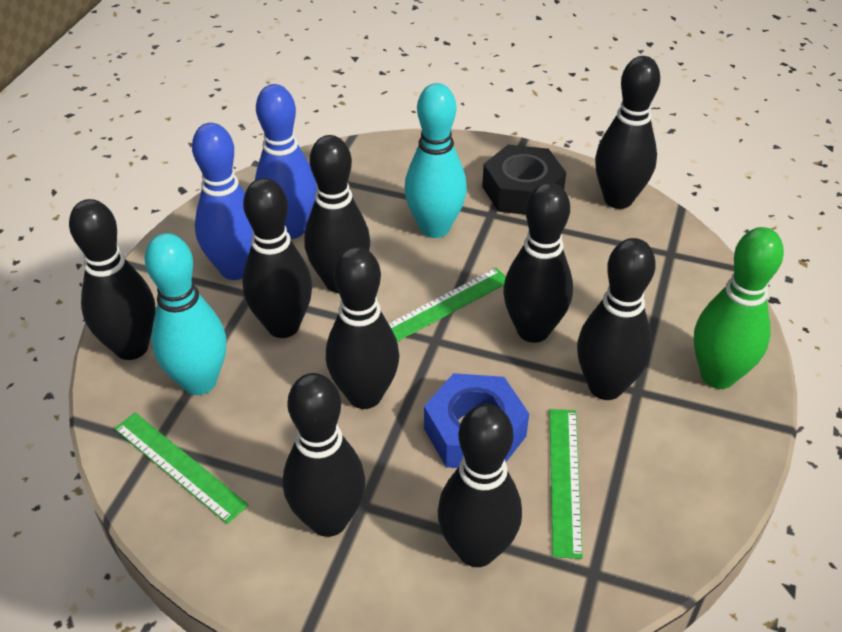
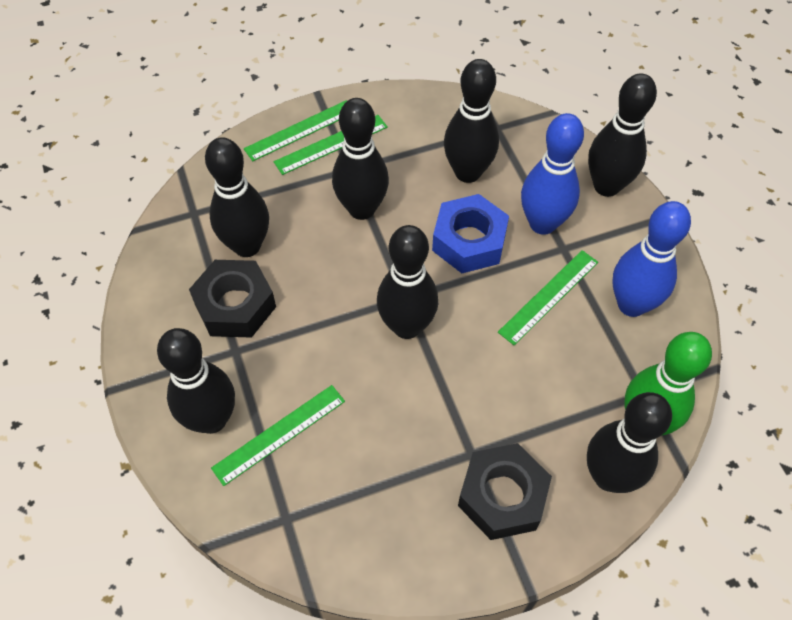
black bowling pin: [69,199,156,360] [242,178,312,338] [283,373,365,537] [304,135,370,293] [326,247,399,409] [438,404,522,567] [503,182,573,343] [577,238,656,400] [595,56,660,209] = 9 -> [157,328,235,434] [205,137,269,257] [332,98,389,220] [377,225,438,339] [444,59,499,183] [587,392,672,493] [588,73,657,197] = 7
black nut: [482,145,566,215] = 1 -> [189,260,276,338] [458,443,552,540] = 2
green ruler: [114,412,249,524] [388,268,506,342] [549,409,583,559] = 3 -> [211,385,345,486] [244,100,347,161] [273,115,388,175] [498,250,598,345] = 4
turquoise bowling pin: [144,233,227,395] [404,83,467,238] = 2 -> none = 0

